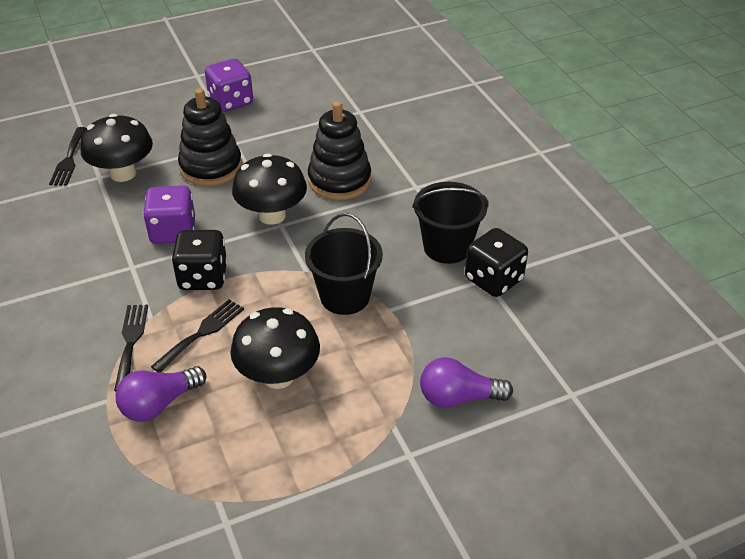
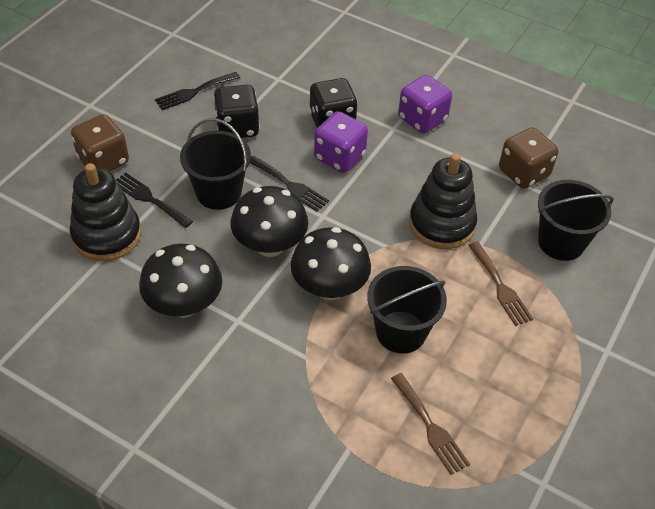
black bucket: [305,213,383,315] [412,182,489,264] = 2 -> [180,118,251,210] [367,266,447,354] [538,180,613,261] = 3
brown dice: none = 0 -> [71,114,129,171] [499,127,558,189] = 2
brown fork: none = 0 -> [391,373,470,475] [468,241,533,326] = 2
purple light bulb: [116,366,206,422] [420,357,513,408] = 2 -> none = 0

